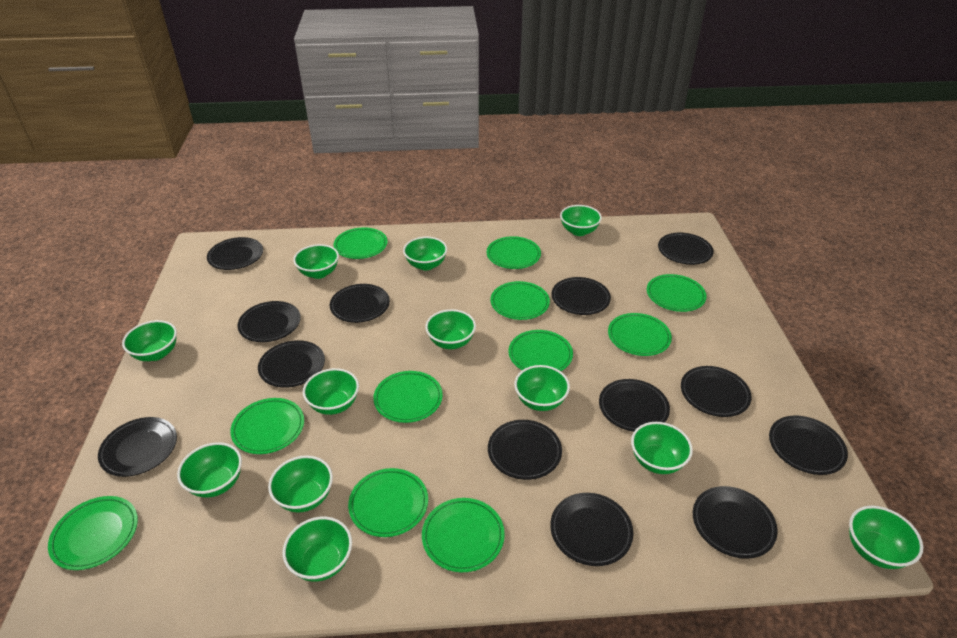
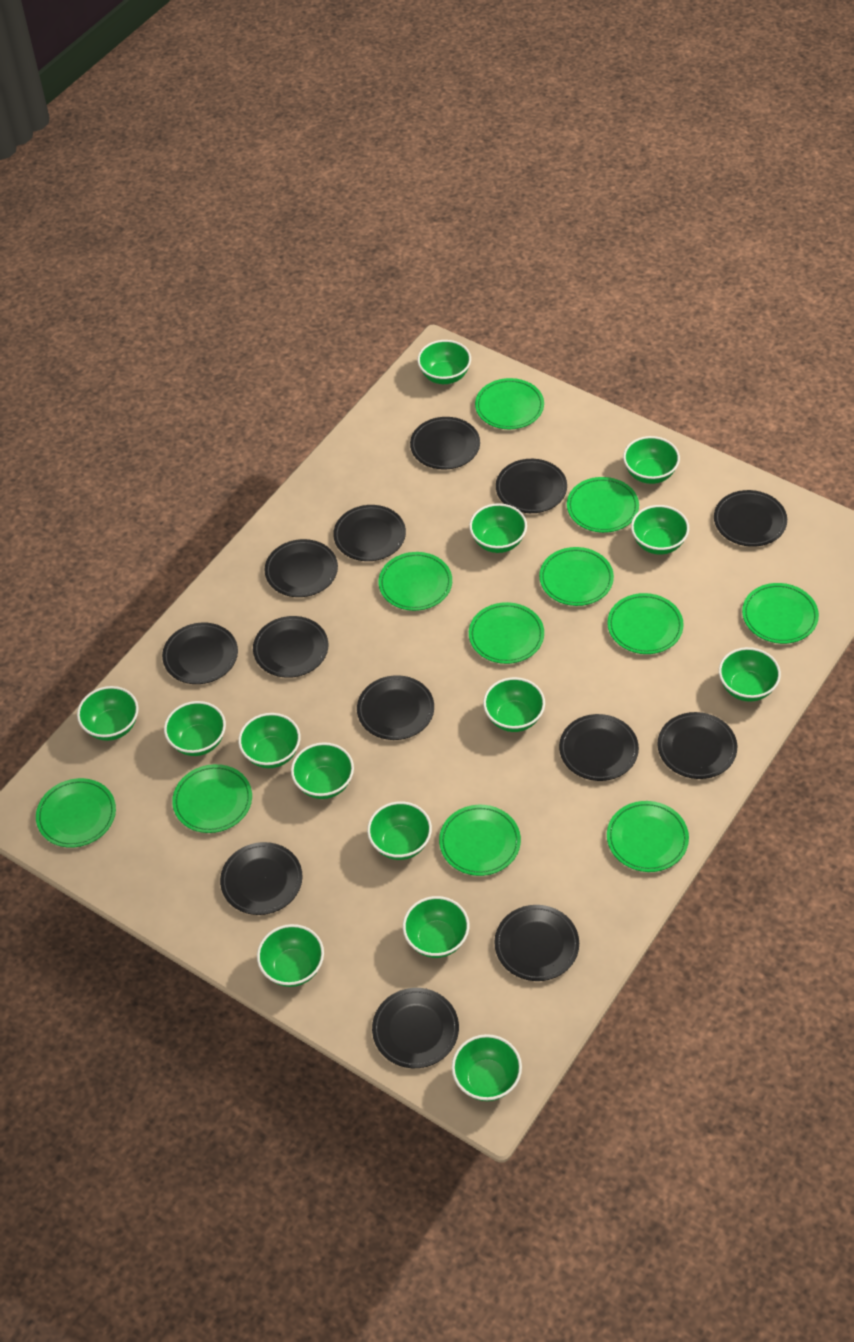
green bowl: [122,320,177,361] [177,442,242,498] [268,456,333,512] [283,517,352,581] [293,244,339,279] [303,368,359,415] [403,237,447,270] [426,309,476,349] [514,365,570,411] [560,205,602,236] [631,422,693,474] [849,506,923,569] = 12 -> [77,686,138,741] [164,701,226,756] [238,713,301,768] [257,924,324,987] [291,742,354,799] [367,801,432,860] [403,896,469,958] [417,340,471,384] [452,1034,522,1101] [469,503,527,553] [483,677,545,732] [623,436,680,484] [631,505,689,555] [719,647,781,702] = 14

